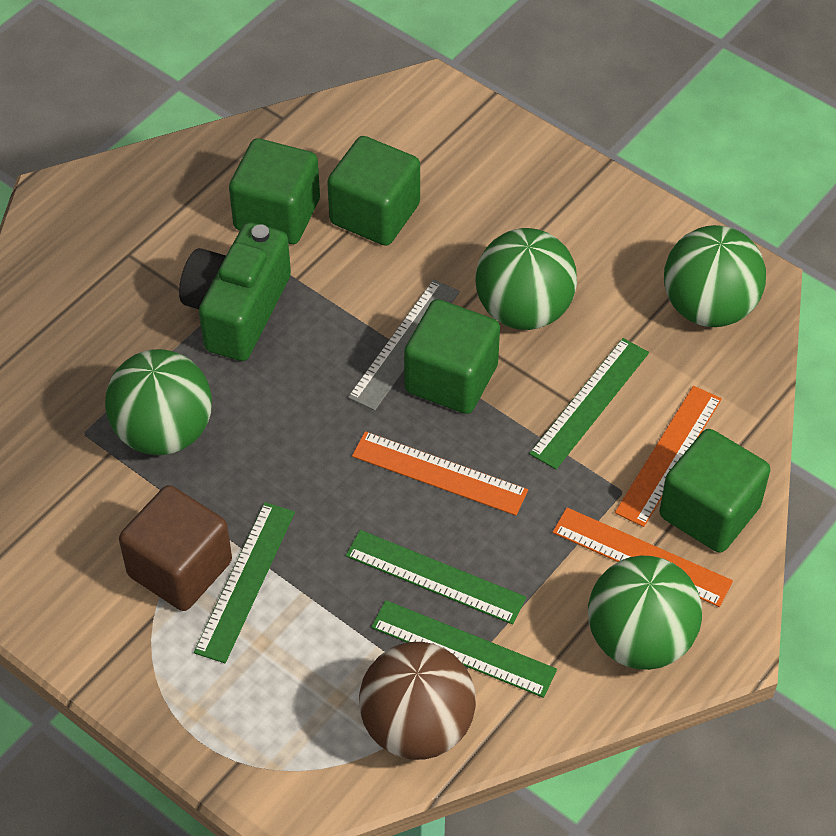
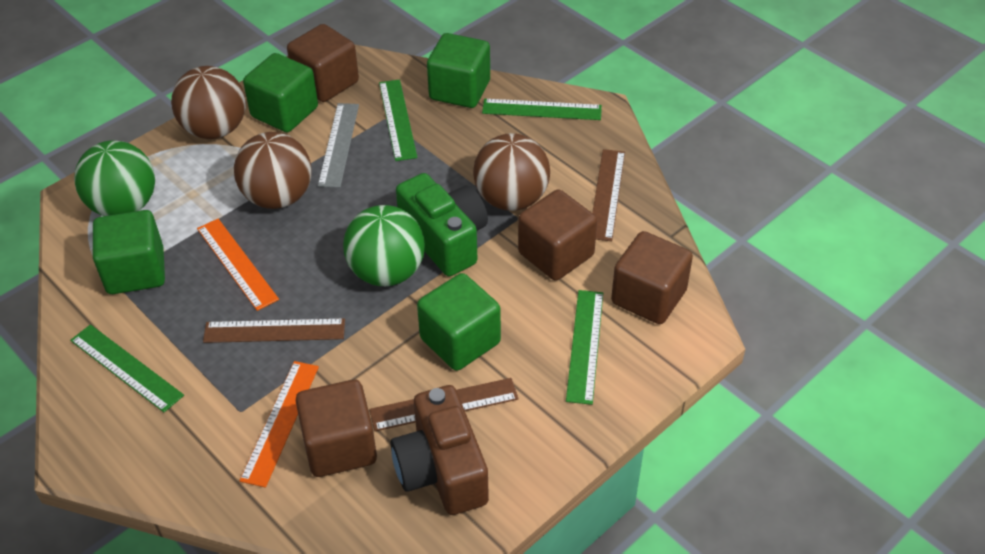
brown ball: [359,642,476,760] = 1 -> [171,66,246,139] [234,132,312,209] [473,133,550,211] = 3
brown camera: none = 0 -> [390,385,489,515] = 1
brown cube: [119,485,232,611] = 1 -> [287,24,359,102] [296,380,377,477] [518,189,597,280] [611,231,693,324] = 4
brown ruler: none = 0 -> [203,318,345,343] [369,378,519,431] [592,149,625,241] = 3
green ball: [105,349,212,455] [476,228,577,330] [588,556,702,670] [664,225,766,327] = 4 -> [74,140,155,216] [343,205,425,286] = 2
orange ruler: [352,431,528,516] [552,507,733,607] [615,386,722,527] = 3 -> [197,219,279,311] [239,361,319,488] = 2

